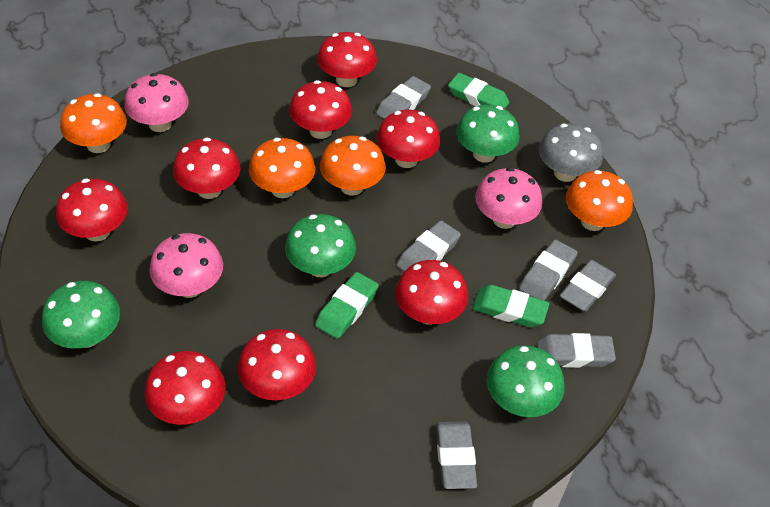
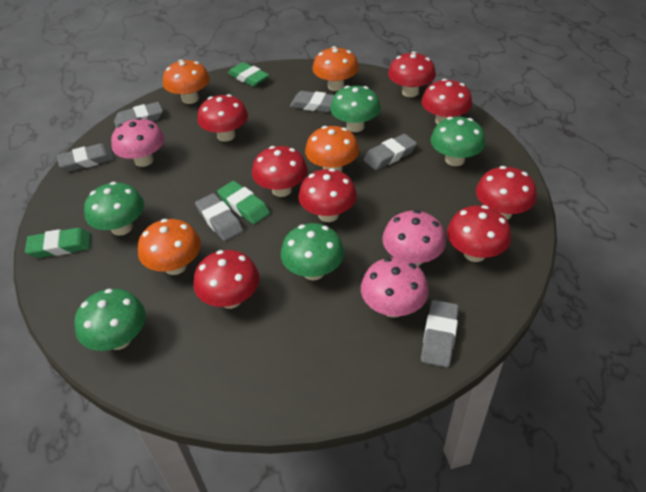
green mushroom: [42,281,120,348] [285,214,356,277] [456,105,520,163] [487,345,564,417] = 4 -> [74,289,146,351] [84,182,144,236] [280,223,344,280] [330,86,381,132] [431,117,485,166] = 5
grey mushroom: [539,123,603,182] = 1 -> none = 0

